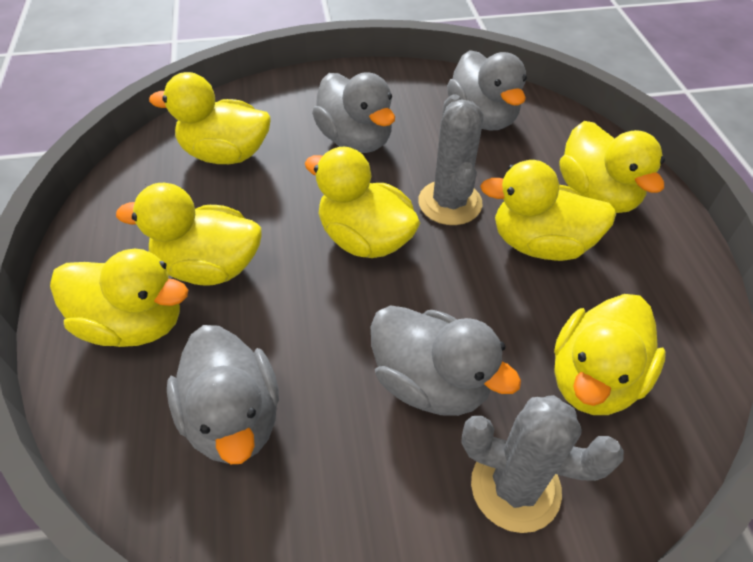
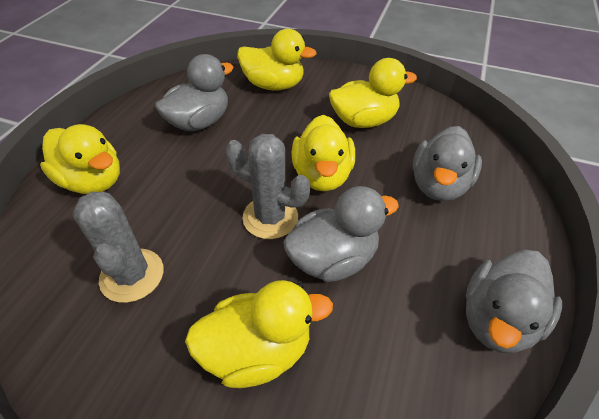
yellow duck: [50,249,188,347] [116,183,262,286] [149,72,270,164] [305,147,420,258] [480,160,616,261] [554,294,666,415] [560,121,665,213] = 7 -> [40,124,120,194] [185,280,333,388] [237,29,317,91] [291,115,355,191] [329,58,417,128] = 5

